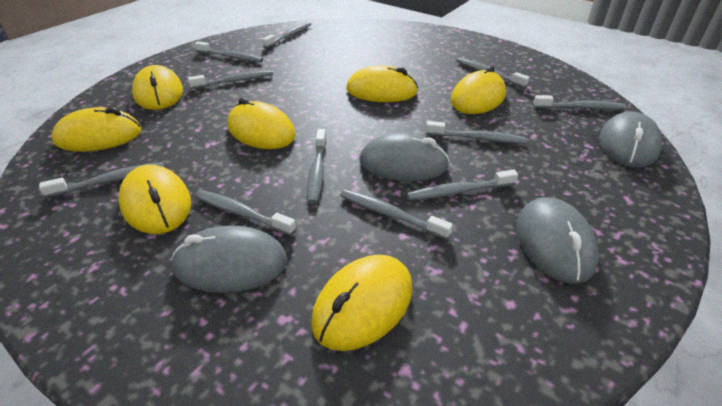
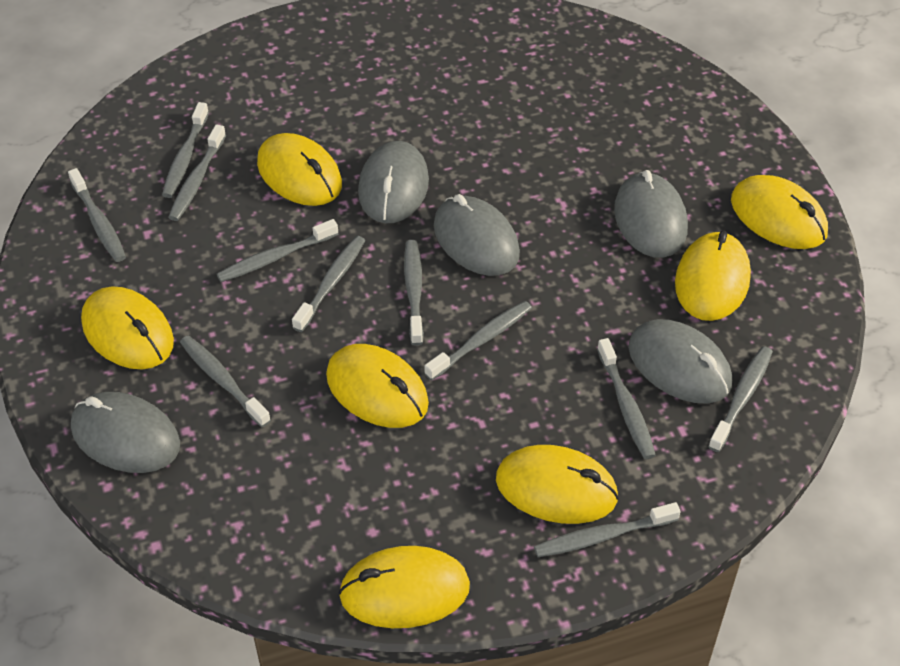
grey mouse: [171,225,288,293] [359,133,450,181] [517,197,599,284] [599,111,662,168] = 4 -> [71,392,180,473] [358,141,429,223] [434,194,520,276] [614,170,688,258] [628,319,732,404] = 5

